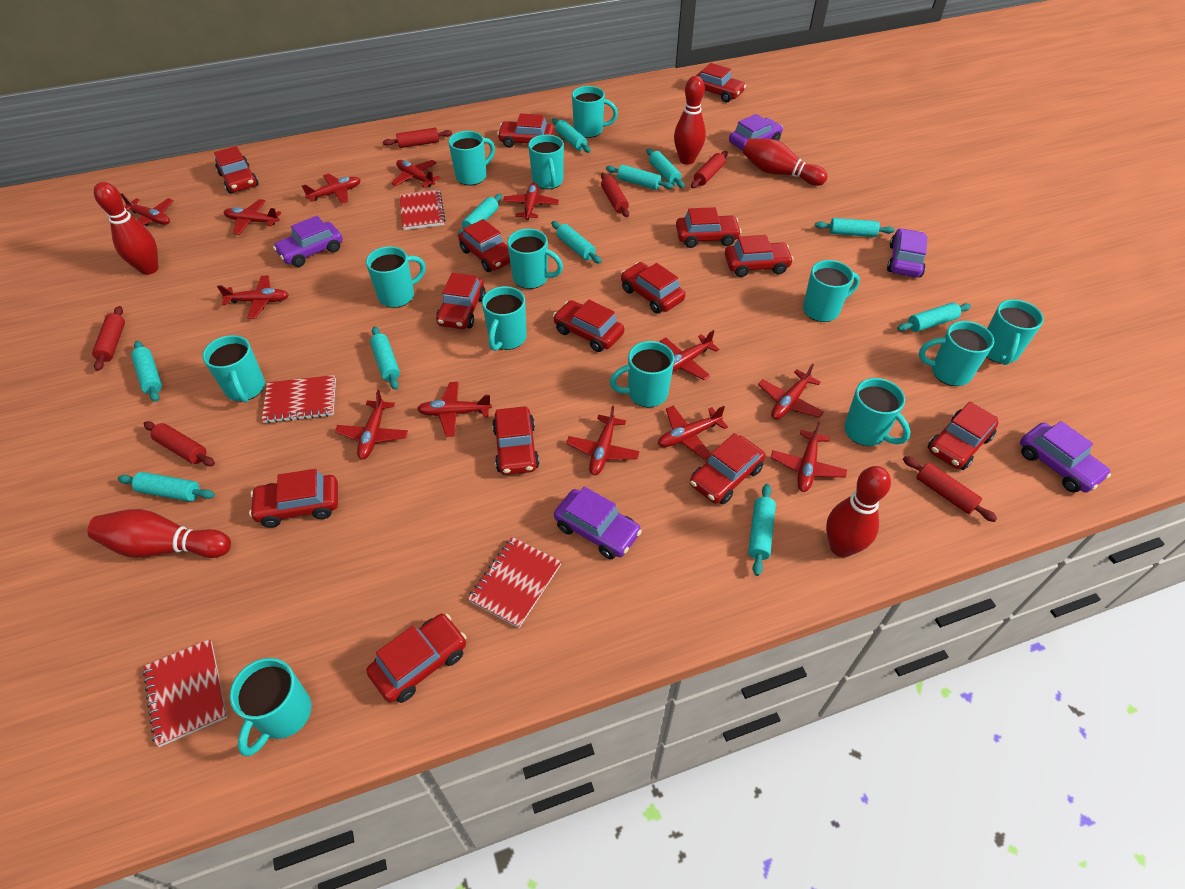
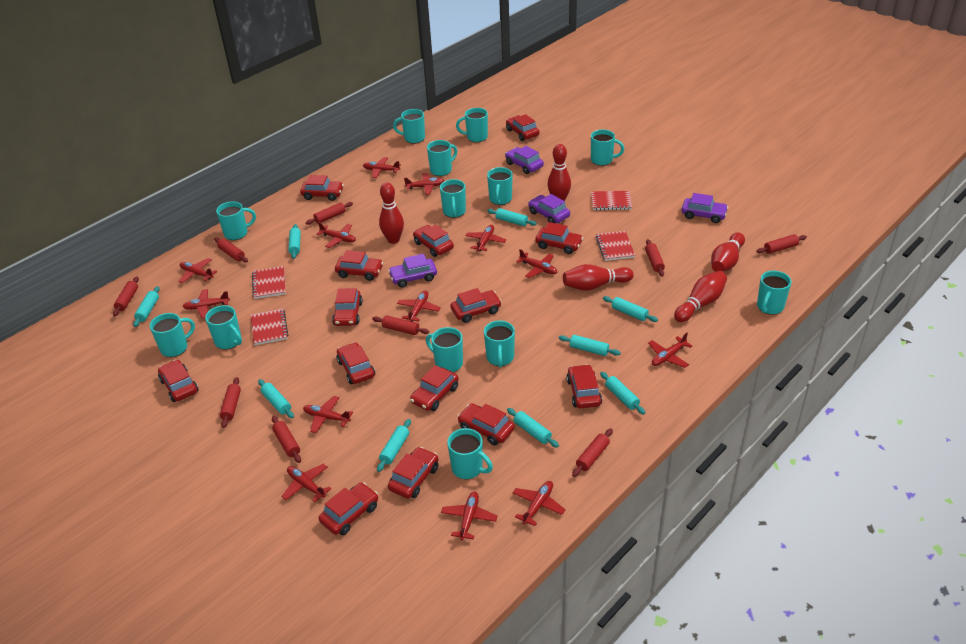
purple car: [273,216,343,267] [554,486,642,559] [729,114,783,151] [887,228,927,278] [1020,421,1111,492] = 5 -> [388,254,437,287] [505,146,544,174] [528,194,570,223] [682,193,728,223] = 4
red rolling pin: [92,306,125,371] [143,421,215,466] [383,128,452,148] [601,173,629,217] [691,151,728,188] [903,456,997,522] = 6 -> [113,277,139,316] [214,238,248,262] [220,377,241,428] [272,416,301,463] [306,202,353,225] [372,315,429,335] [572,428,613,477] [645,239,665,277] [756,234,807,254] = 9
turquoise rolling pin: [118,472,215,502] [131,341,162,402] [370,326,400,390] [457,194,502,236] [551,221,602,264] [552,118,591,153] [606,165,673,190] [647,148,684,188] [748,484,776,576] [815,218,895,237] [897,302,971,332] = 11 -> [133,286,160,327] [258,379,294,418] [288,224,301,259] [377,419,411,472] [487,208,537,226] [507,408,559,448] [559,335,621,356] [600,372,645,415] [603,296,658,322] = 9

